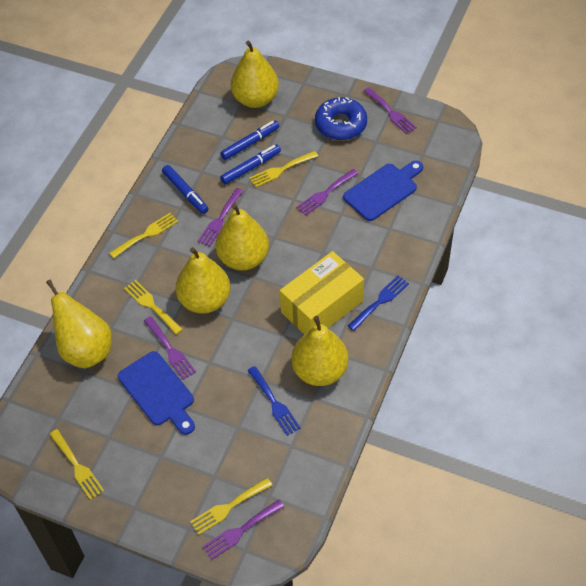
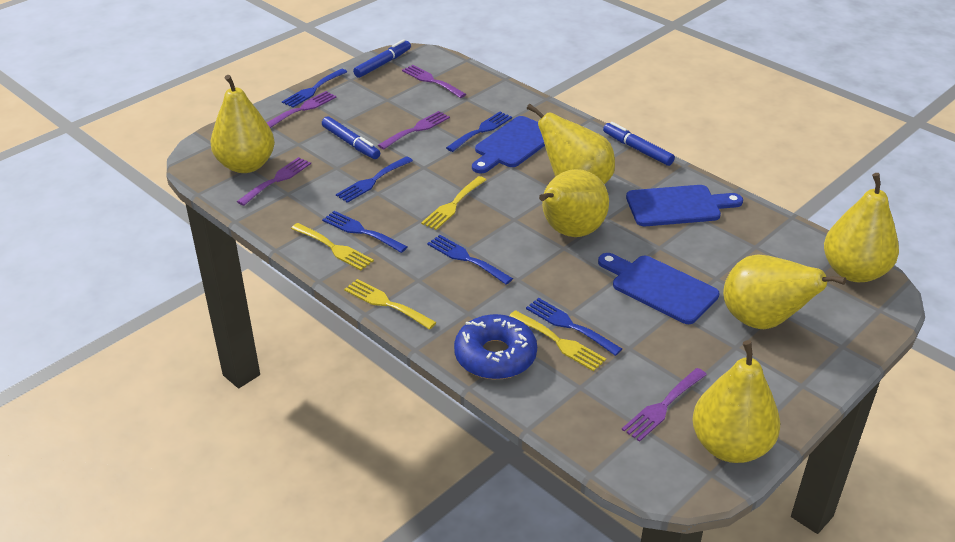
blue cutting board: [118,351,195,435] [343,161,423,221] = 2 -> [472,116,545,173] [598,253,719,324] [626,185,743,226] = 3
blue fork: [247,366,301,436] [348,276,409,331] = 2 -> [282,69,347,108] [322,211,408,253] [336,156,413,203] [427,235,513,284] [446,112,512,152] [526,298,622,356] = 6
yellow box: [280,251,364,334] = 1 -> none = 0
yellow fork: [49,429,104,500] [109,213,178,258] [124,280,183,335] [190,478,272,535] [249,151,318,188] = 5 -> [291,223,374,270] [344,279,437,330] [421,176,486,230] [509,310,606,371] = 4
yellow pear: [46,280,112,368] [176,247,230,314] [216,204,269,271] [231,41,279,108] [291,316,349,386] = 5 -> [211,75,275,173] [527,104,615,184] [539,169,609,237] [692,340,780,463] [723,254,846,329] [824,173,899,282] = 6

